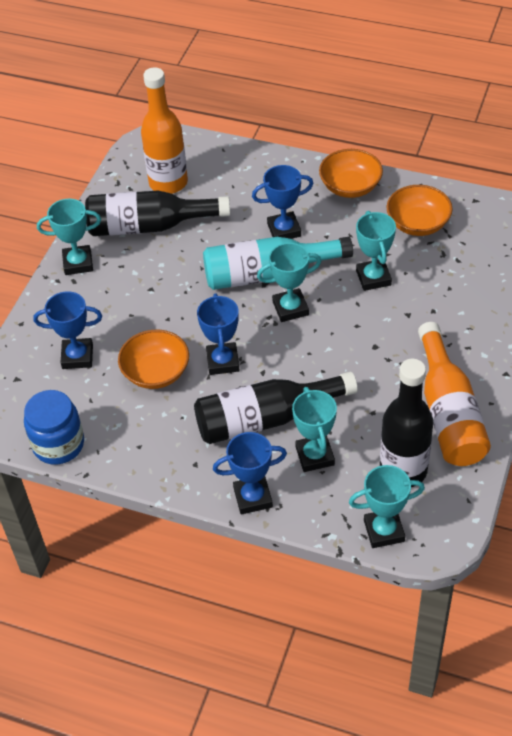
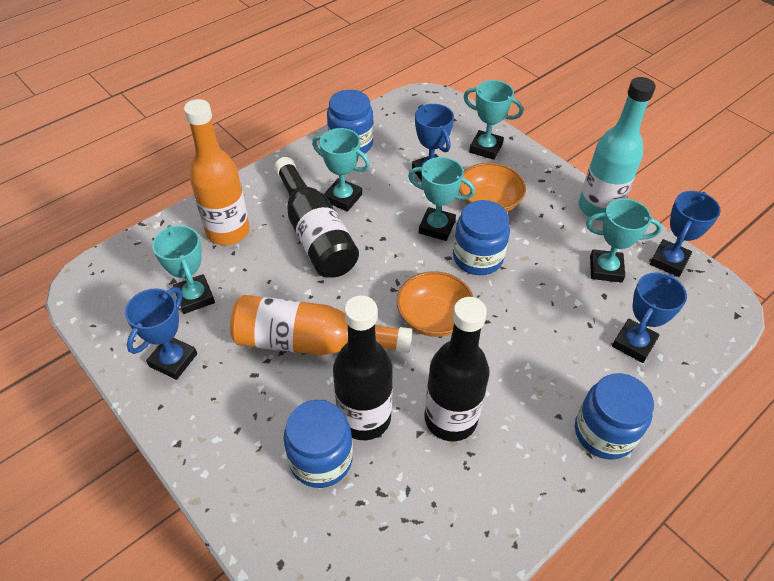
blue jar: [24,390,84,465] = 1 -> [283,400,353,488] [327,90,374,156] [453,200,510,275] [575,373,654,460] = 4
orange bowl: [118,330,189,389] [319,149,383,198] [387,185,453,236] = 3 -> [397,271,473,337] [459,163,526,212] = 2

